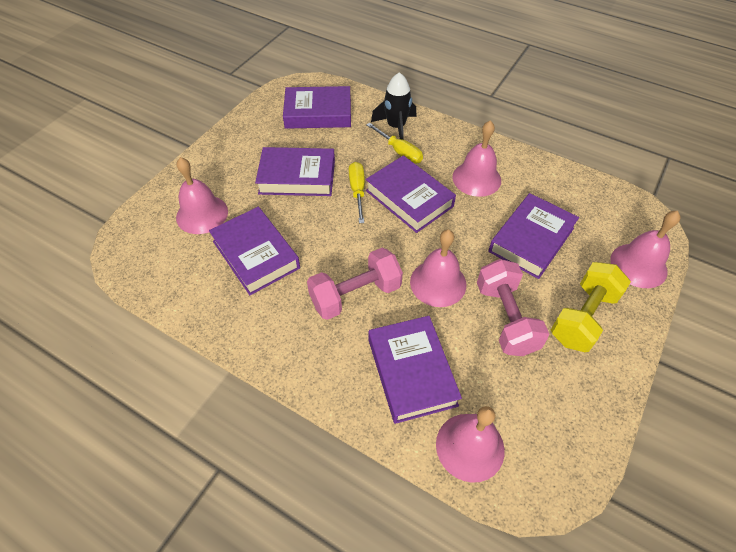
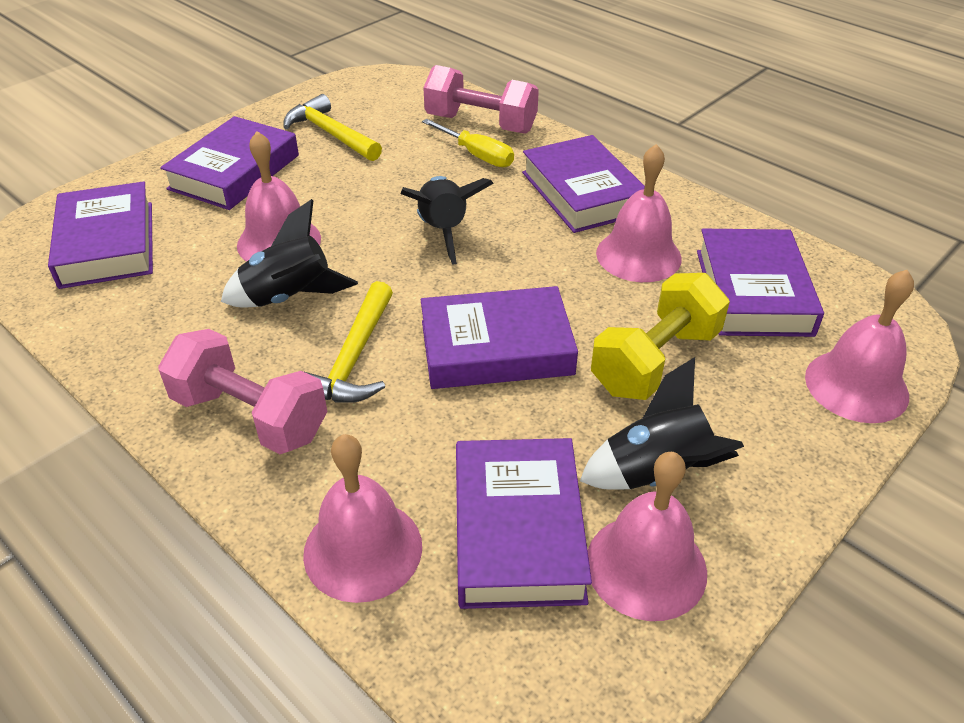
black rocket: [371,72,416,140] = 1 -> [221,199,358,308] [401,176,494,265] [580,357,744,490] = 3
yellow hammer: none = 0 -> [284,94,382,161] [303,281,393,403] = 2
yellow screwdriver: [349,162,365,223] [366,123,423,164] = 2 -> [422,119,514,167] = 1

